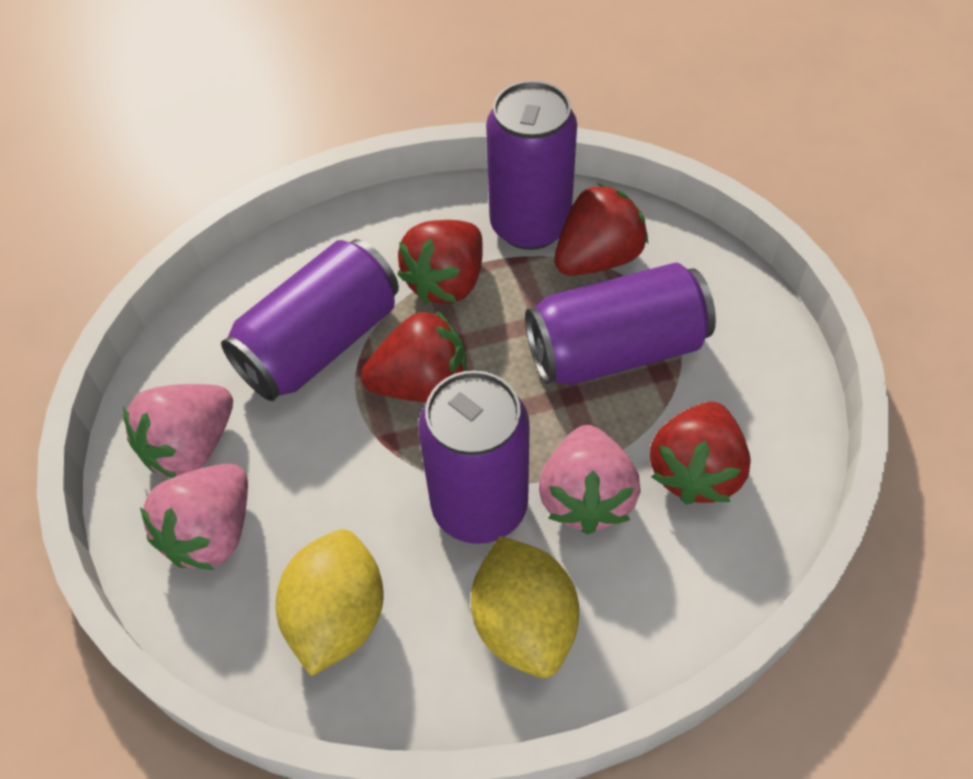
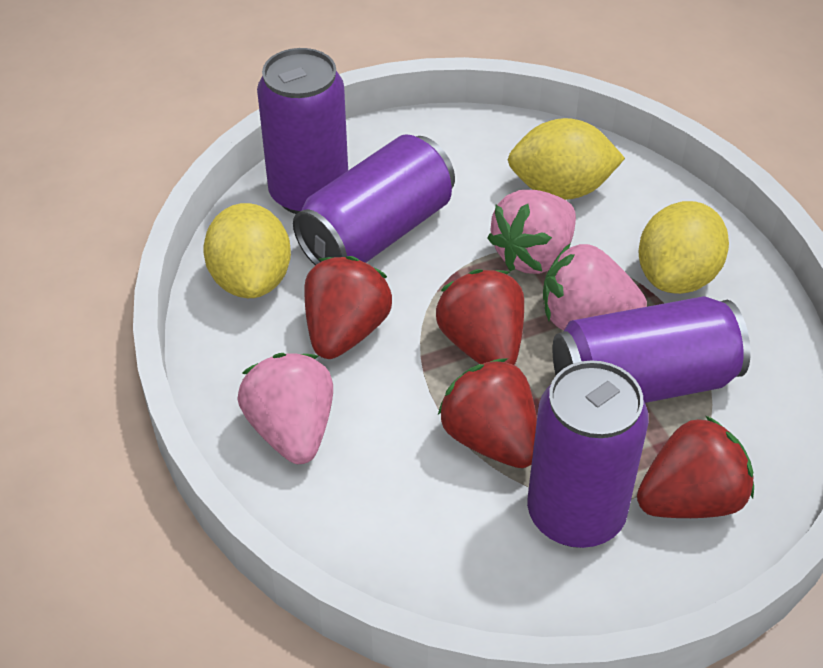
yellow lemon: [276,529,384,676] [471,536,579,678] = 2 -> [203,203,291,298] [508,118,625,200] [638,201,729,294] = 3

